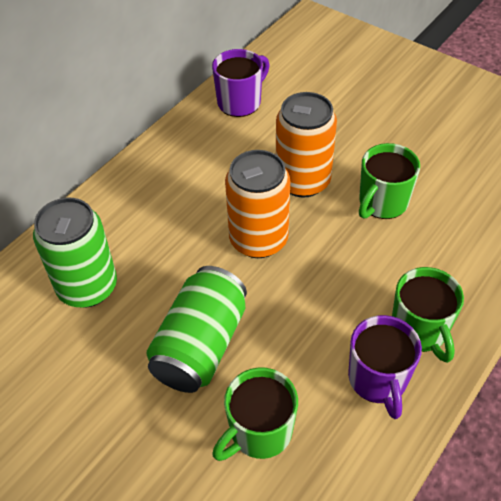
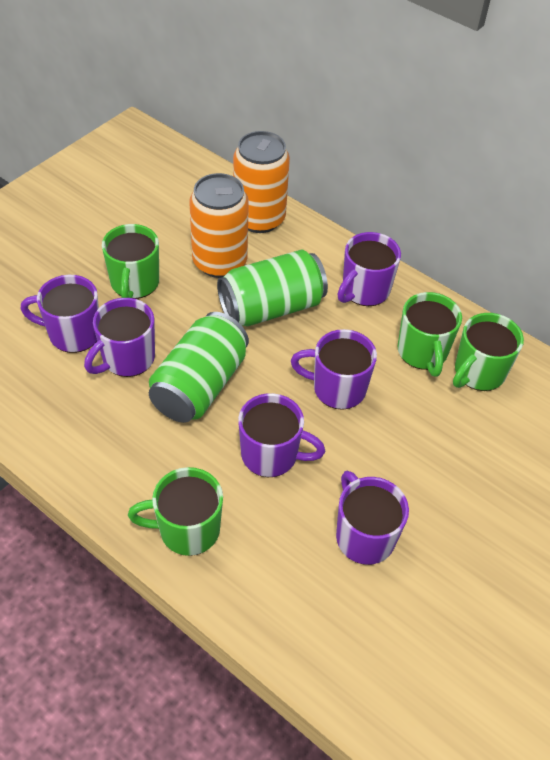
green mug: [212,367,298,461] [359,143,420,219] [392,267,464,363] = 3 -> [102,224,159,299] [128,467,223,556] [398,292,462,377] [453,313,524,391] = 4
purple mug: [212,49,270,117] [348,315,422,419] = 2 -> [21,275,99,353] [84,298,155,377] [238,393,325,477] [291,329,377,410] [336,471,409,565] [338,232,401,306] = 6

